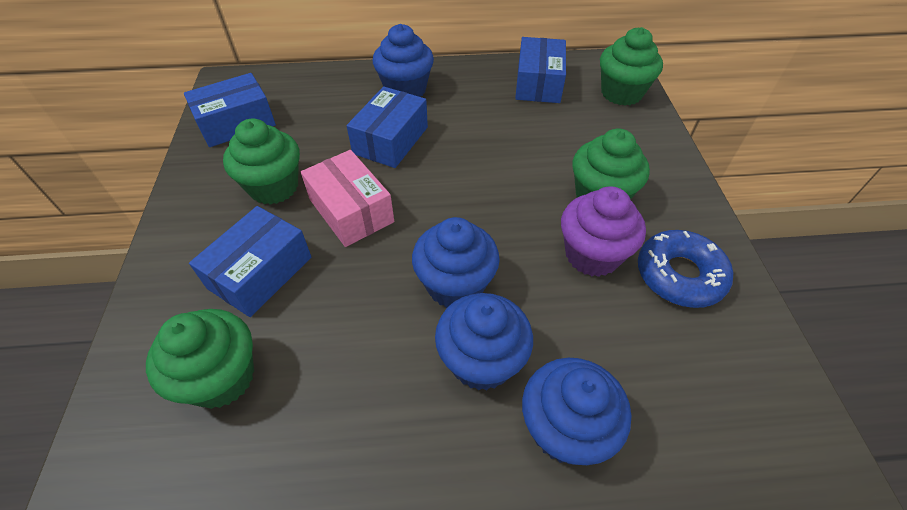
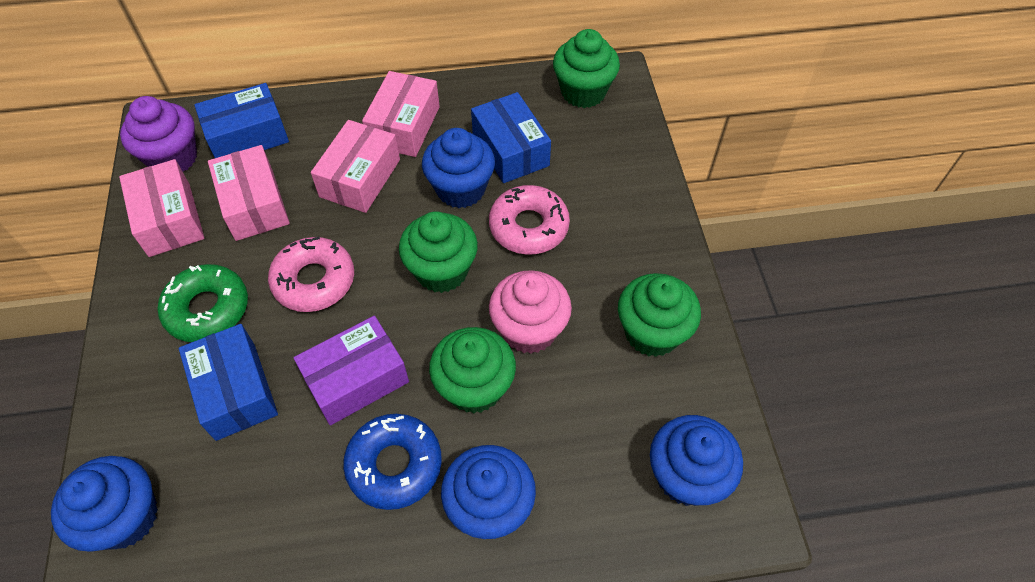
blue box: [184,73,276,147] [189,206,311,317] [347,86,428,168] [515,37,566,103] = 4 -> [179,324,278,441] [194,83,289,158] [471,92,551,183] = 3
green donut: none = 0 -> [158,264,248,342] = 1
pink box: [301,150,394,247] = 1 -> [119,159,205,257] [208,145,290,241] [311,120,400,213] [362,71,440,157] = 4
pink cupcake: none = 0 -> [489,270,572,354] = 1
pink donut: none = 0 -> [268,237,354,312] [489,185,570,255] = 2
purple box: none = 0 -> [294,316,409,425] = 1

